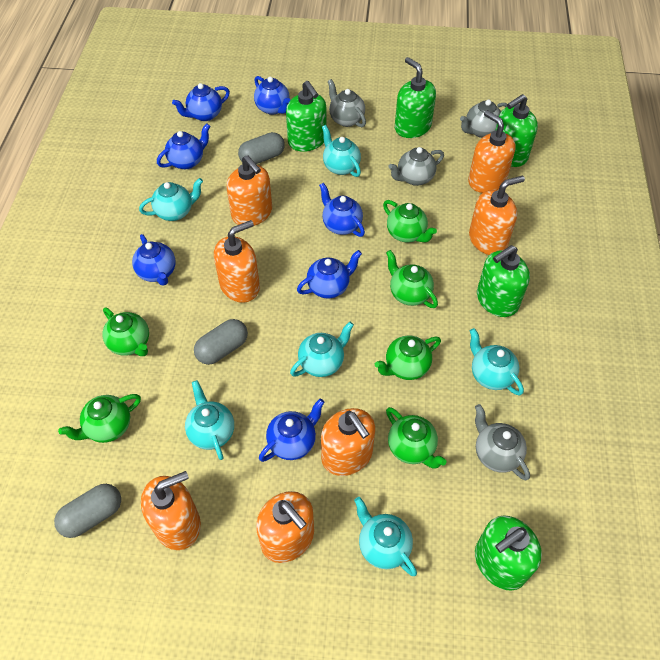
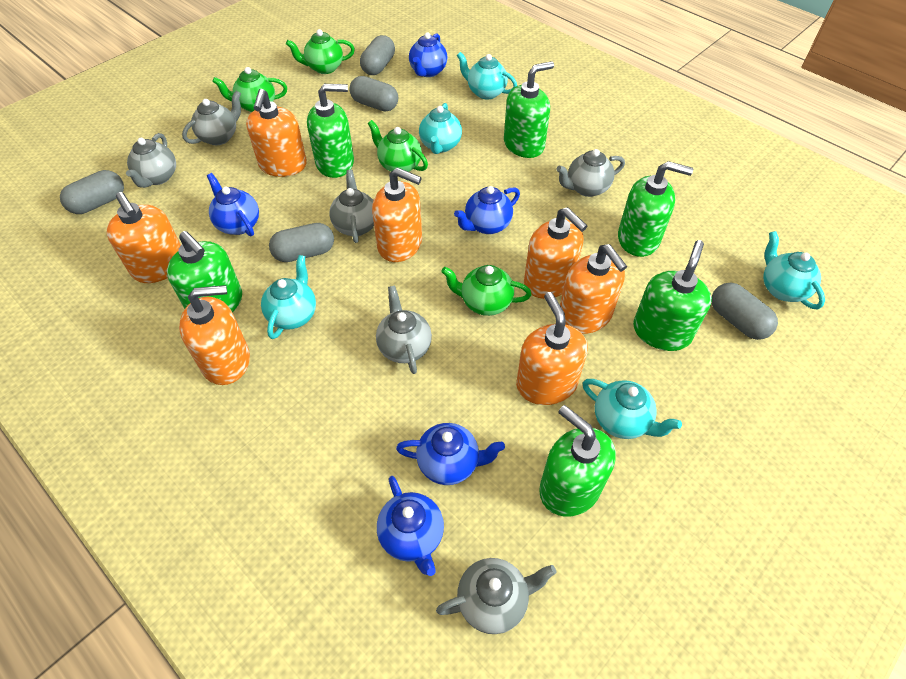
blue teapot: [132,234,176,286] [157,123,210,169] [172,83,230,121] [254,76,290,115] [259,399,324,462] [297,250,362,298] [319,183,365,237] = 7 -> [207,173,259,236] [377,476,444,576] [396,423,505,485] [409,32,447,77] [454,186,520,234] = 5
green soap dispenser: [286,81,327,152] [395,57,436,138] [475,515,542,591] [477,245,530,317] [496,94,538,167] = 5 -> [167,231,242,312] [307,84,354,178] [504,61,554,158] [539,405,616,517] [618,161,693,257] [633,240,712,351] = 6
green teapot: [58,394,141,443] [102,308,149,356] [375,335,441,380] [383,200,437,242] [386,250,438,308] [386,407,447,469] = 6 -> [212,67,287,112] [286,29,355,74] [368,120,428,172] [441,265,531,316] = 4
grey capsule: [54,484,121,538] [194,319,248,365] [238,132,285,164] = 3 -> [60,170,124,214] [269,223,334,262] [349,76,398,112] [360,35,395,75] [712,283,778,340] = 5
grey teapot: [328,79,366,127] [389,147,444,186] [460,100,507,138] [475,404,530,480] = 4 -> [126,133,176,188] [182,91,241,145] [329,170,374,243] [376,286,432,374] [436,558,556,634] [556,149,625,197] = 6
turquoise teapot: [139,178,203,221] [185,380,234,460] [290,322,354,377] [322,125,361,177] [354,497,417,576] [470,328,524,395] = 6 -> [261,255,316,339] [419,103,462,154] [457,52,517,100] [583,379,682,439] [763,231,825,309] = 5

